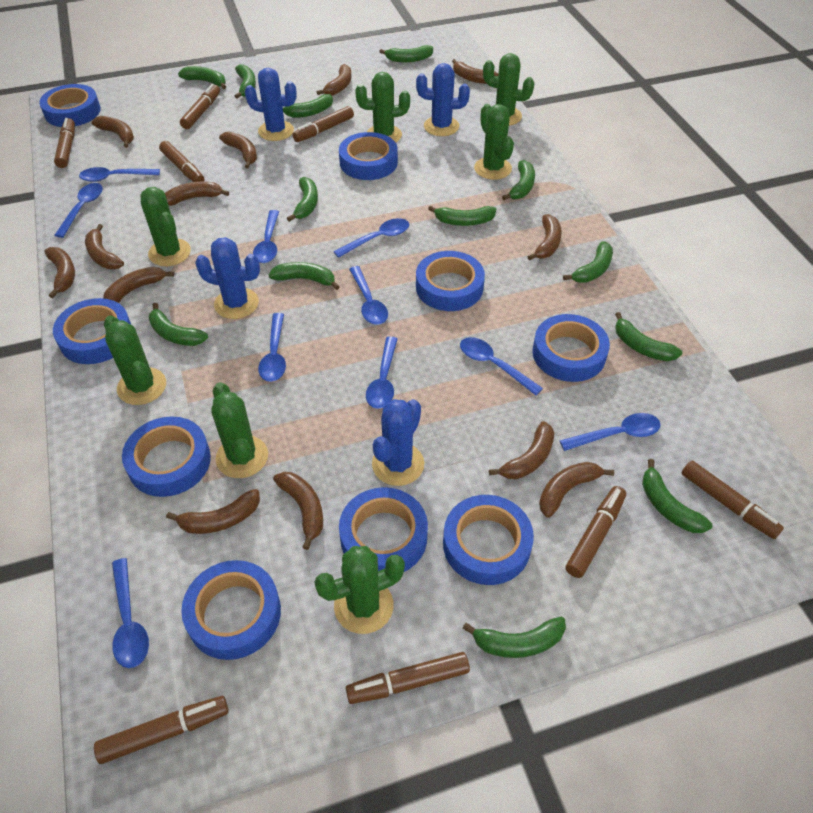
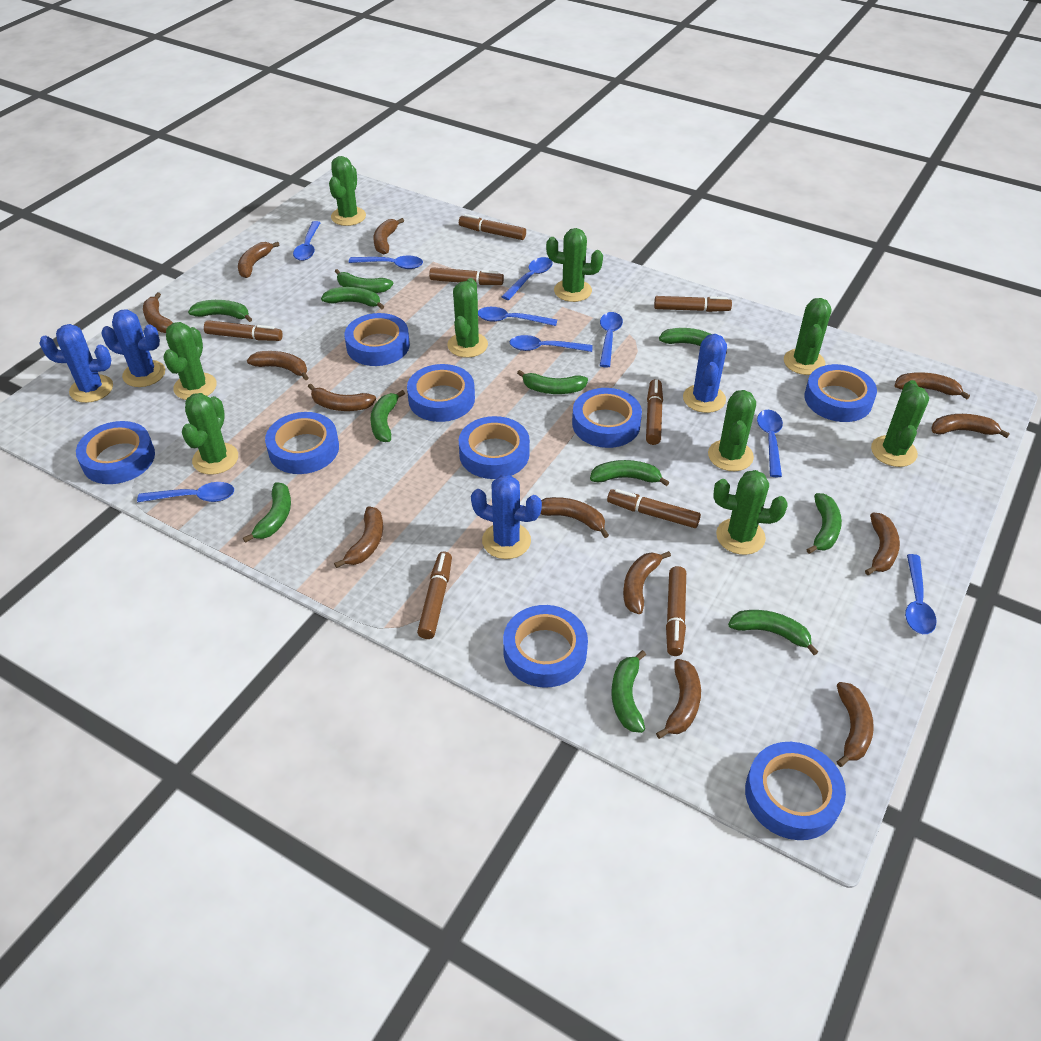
blue spoon: [54,183,103,238] [79,167,160,182] [112,558,149,668] [253,210,279,263] [258,313,286,382] [333,218,409,258] [349,266,388,325] [366,337,398,409] [460,337,543,395] [560,413,661,451] = 10 -> [137,482,234,502] [293,221,321,261] [349,255,423,269] [478,307,557,326] [501,257,553,300] [510,335,593,352] [600,312,623,368] [757,410,783,477] [905,554,936,634] = 9
green banana: [149,303,208,346] [178,66,226,89] [235,64,256,99] [269,262,340,290] [283,94,333,118] [287,177,318,222] [379,45,433,63] [428,206,496,226] [463,616,566,658] [502,160,535,200] [563,241,613,283] [615,312,682,361] [642,459,712,533] = 13 -> [188,300,252,322] [243,482,291,543] [321,287,384,309] [335,269,393,293] [370,390,405,442] [517,370,588,394] [590,460,669,486] [612,650,646,733] [659,328,727,353] [728,610,818,655] [806,493,842,554] = 11
green cactus: [104,316,166,405] [141,187,191,266] [212,382,268,478] [314,546,405,634] [355,72,410,143] [474,104,514,180] [483,53,535,126] = 7 -> [163,322,217,400] [182,393,238,475] [329,156,366,226] [447,278,488,358] [546,228,603,302] [708,390,756,471] [713,470,788,555] [784,298,832,375] [871,380,929,467] = 9

